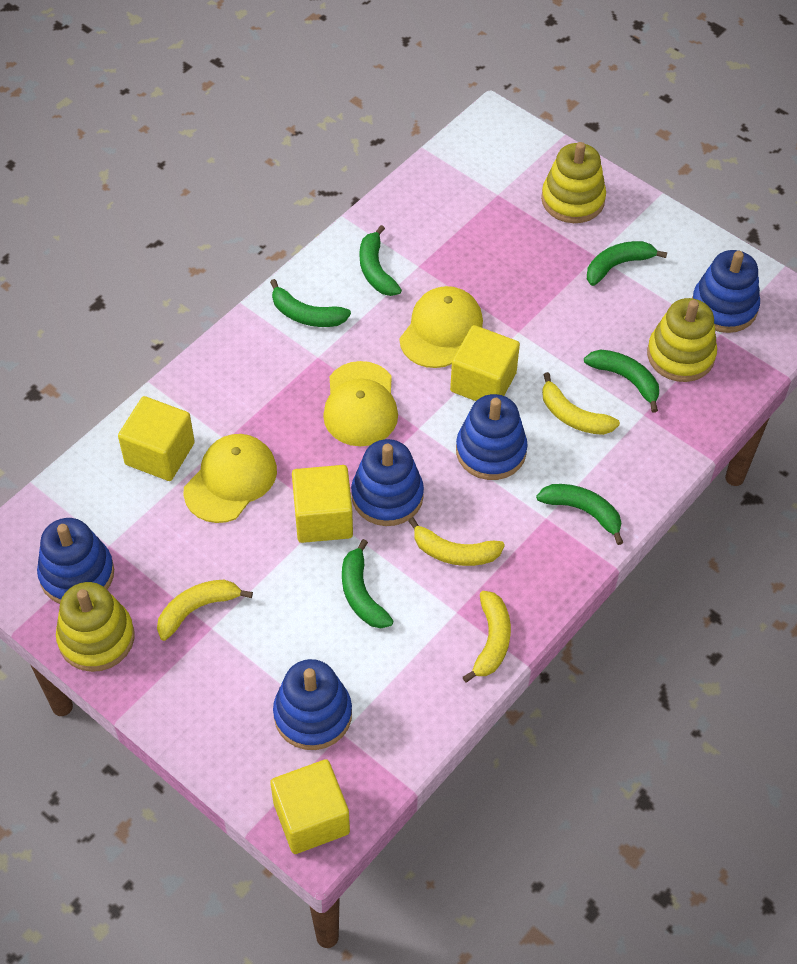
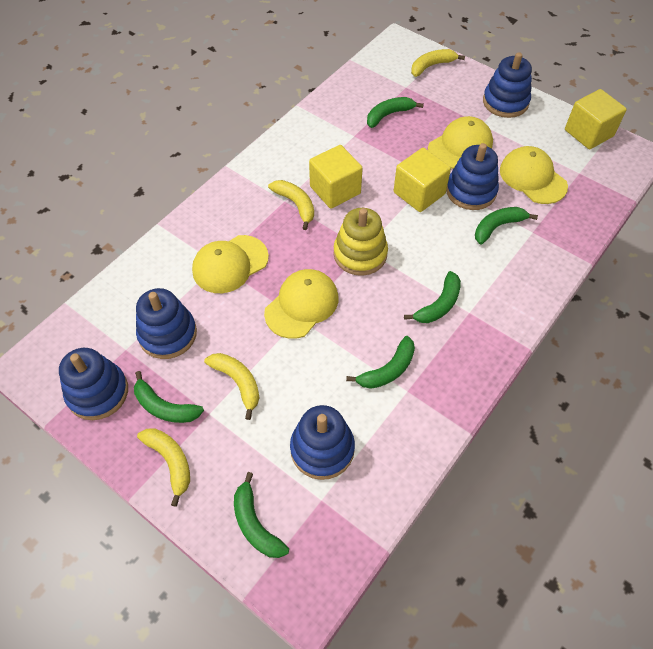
yellow cap: [183,434,277,523] [323,361,398,446] [399,286,483,368] = 3 -> [192,235,269,293] [264,269,338,339] [428,116,493,169] [500,146,568,204] = 4
yellow cube: [118,396,195,481] [270,759,350,854] [292,465,353,543] [450,325,520,401] = 4 -> [309,145,363,209] [394,148,451,212] [565,89,627,149] = 3
yellow stacking toy: [56,582,134,672] [541,142,606,223] [647,298,717,382] = 3 -> [334,208,388,276] = 1

